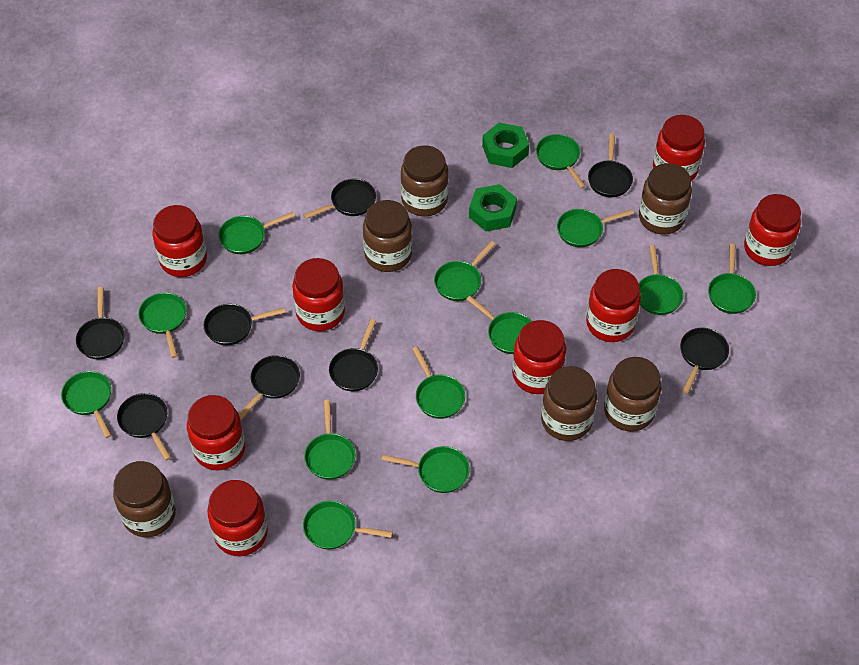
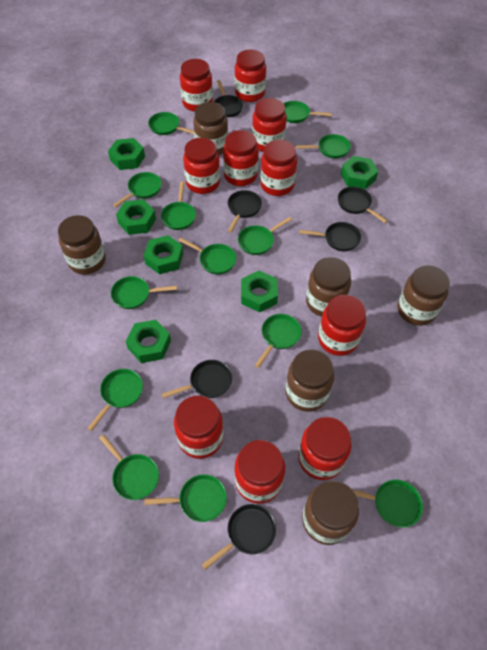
black pan: [76,287,124,359] [117,393,171,461] [204,304,286,345] [239,355,300,420] [303,179,376,219] [329,319,378,391] [588,134,633,197] [680,328,729,394] = 8 -> [162,360,232,399] [201,504,276,570] [214,80,243,117] [228,190,262,233] [299,222,361,251] [338,187,388,223] = 6
green nut: [469,184,517,232] [482,123,529,168] = 2 -> [108,138,145,170] [116,199,156,235] [125,320,171,363] [143,235,183,274] [241,271,278,312] [341,156,378,189] = 6
red jar: [152,205,207,277] [187,395,245,471] [207,480,268,556] [292,258,345,331] [512,320,566,394] [586,269,641,342] [653,115,705,181] [744,194,801,266] = 8 -> [174,396,223,459] [180,59,213,112] [183,138,220,194] [223,130,259,186] [234,440,285,504] [235,49,266,102] [252,98,287,152] [260,140,297,196] [298,417,352,480] [318,295,366,356] = 10

